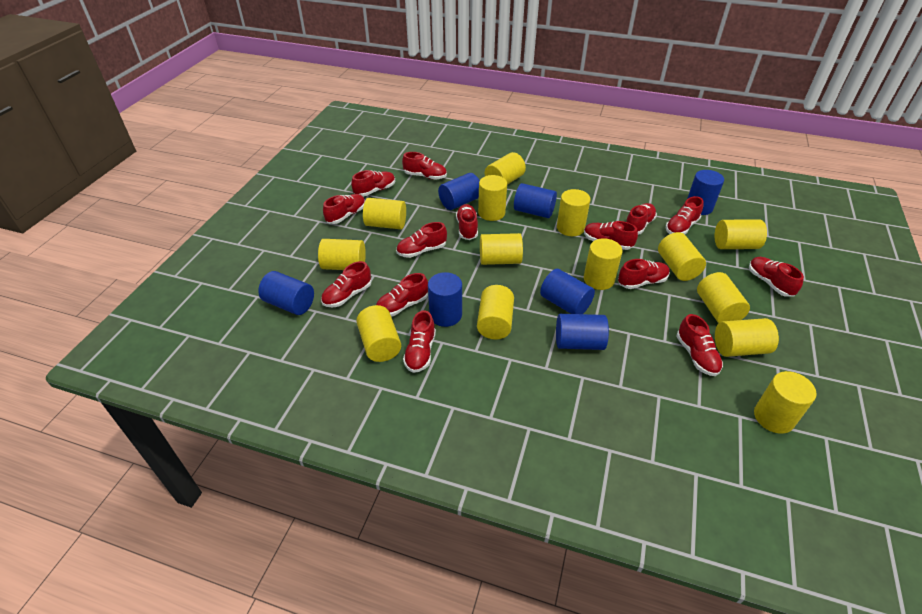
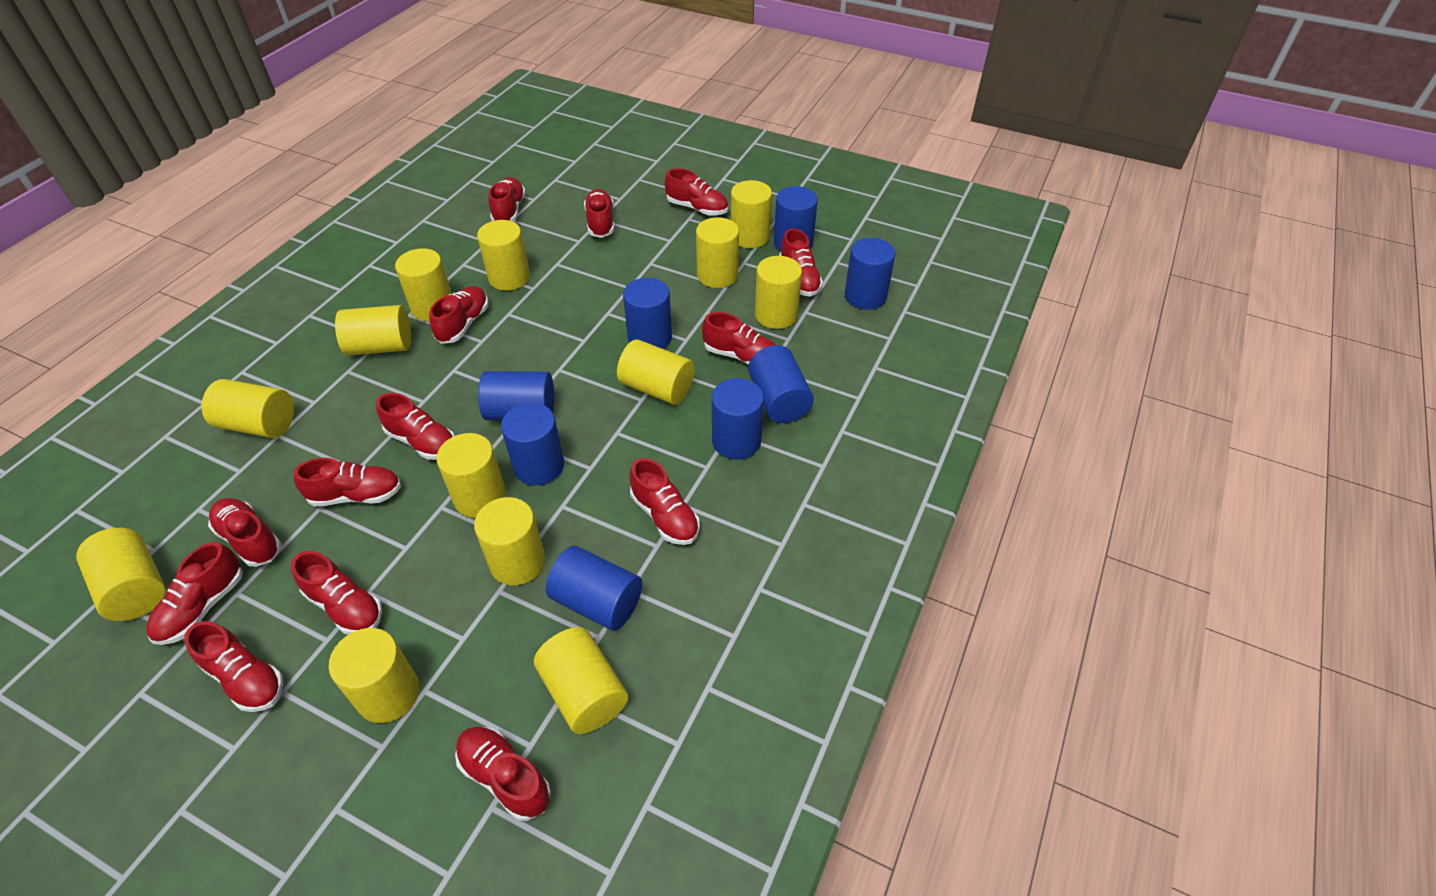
blue cylinder: [258,271,314,315] [428,272,462,327] [438,173,480,210] [514,183,557,218] [540,269,595,314] [556,314,609,350] [687,170,724,215] = 7 -> [478,371,554,420] [501,403,564,485] [546,546,642,631] [623,278,672,349] [712,378,764,459] [748,345,814,423] [774,186,818,251] [845,238,896,310] = 8
yellow cylinder: [318,239,366,270] [356,305,401,362] [363,198,406,229] [477,285,514,340] [478,175,507,221] [480,233,523,265] [485,152,526,185] [557,189,590,236] [584,238,623,290] [658,232,706,281] [697,272,750,323] [715,219,767,249] [715,318,779,357] [754,371,817,434] = 14 -> [76,528,166,621] [202,379,294,438] [329,628,419,723] [335,305,411,356] [395,248,452,321] [436,433,506,518] [474,497,545,585] [477,220,530,291] [534,627,628,734] [617,339,695,405] [696,217,739,288] [731,180,772,248] [755,256,802,329] = 13

